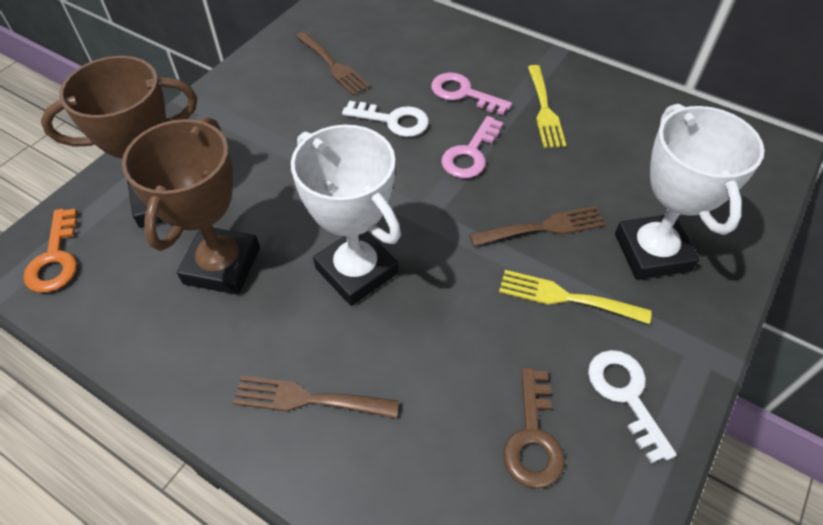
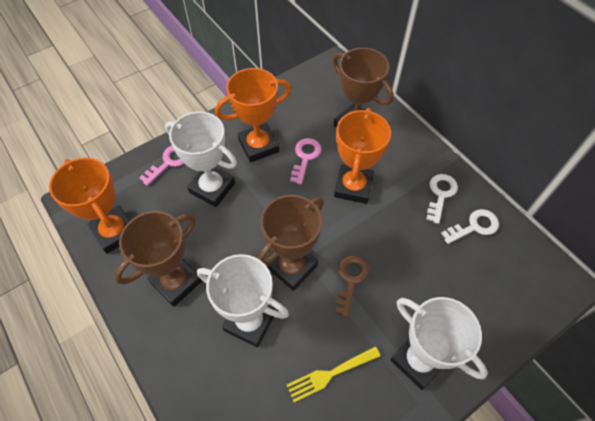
brown fork: [233,376,399,418] [296,32,370,96] [469,206,606,246] = 3 -> none = 0
brown trophy: [41,56,197,228] [122,117,260,295] = 2 -> [114,211,202,307] [257,195,324,291] [332,48,394,128] = 3
orange key: [23,209,77,293] = 1 -> none = 0
orange trophy: none = 0 -> [49,158,130,254] [215,68,291,162] [334,108,391,204] = 3
white trophy: [291,125,401,306] [615,104,764,280] = 2 -> [165,111,237,207] [197,254,289,347] [391,297,488,390] = 3
yellow fork: [499,270,652,324] [528,65,566,148] = 2 -> [287,347,380,402] = 1

